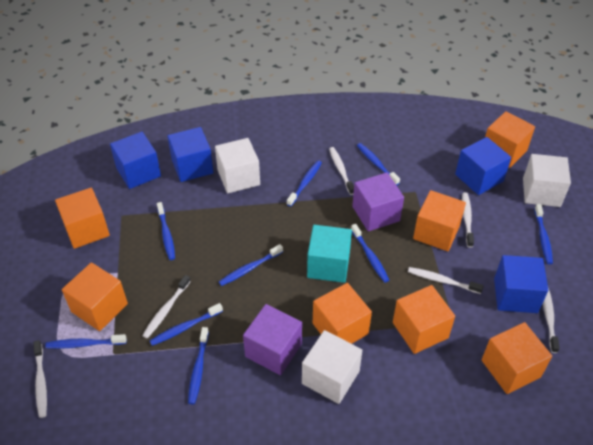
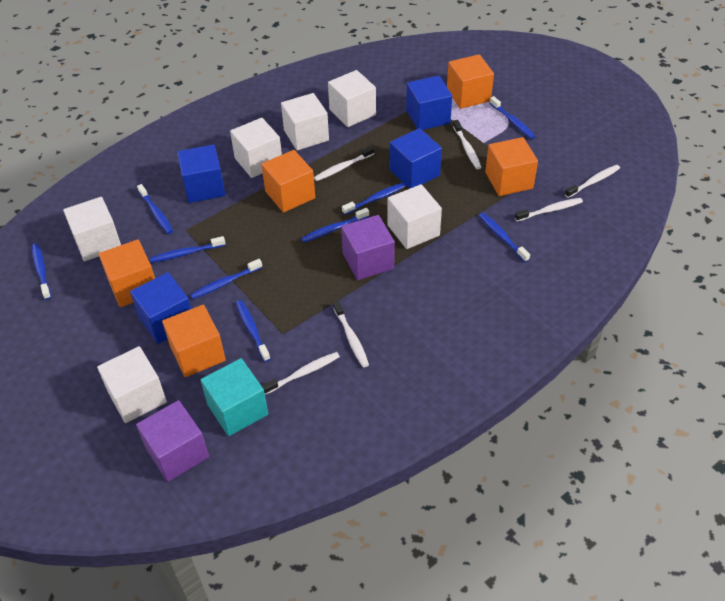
orange cube: [55,188,110,249] [62,262,128,331] [313,283,372,344] [393,285,455,354] [413,190,466,251] [482,322,552,394] [485,111,535,168] = 7 -> [99,239,155,307] [162,305,226,377] [261,150,315,213] [447,54,494,109] [485,137,538,196] = 5
white cube: [215,138,260,193] [302,330,362,404] [523,154,571,207] = 3 -> [63,197,121,261] [97,346,167,423] [230,118,282,178] [281,93,329,150] [328,70,376,127] [387,184,442,249] = 6

